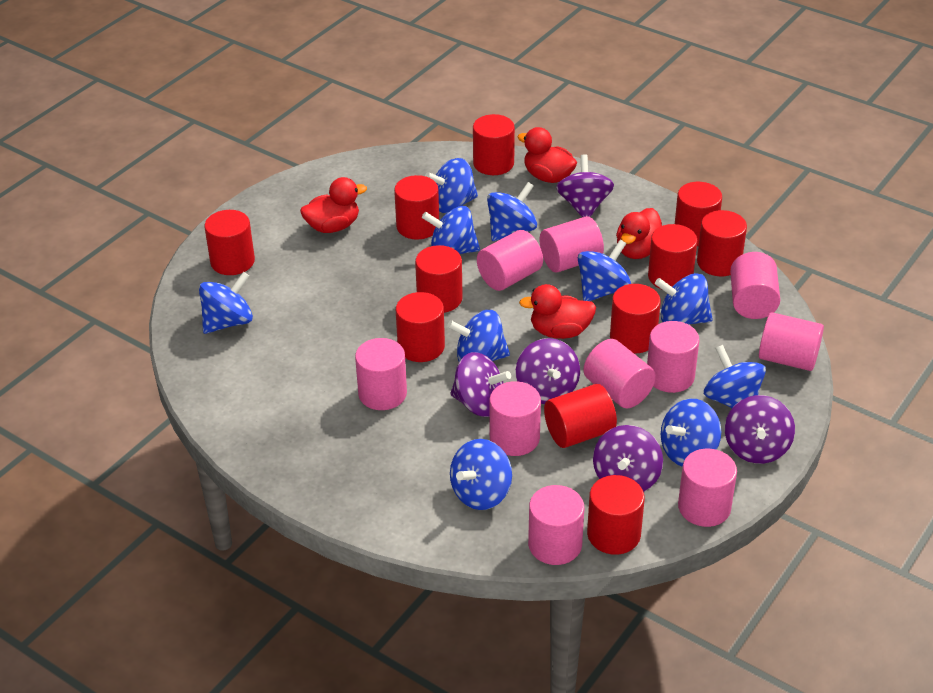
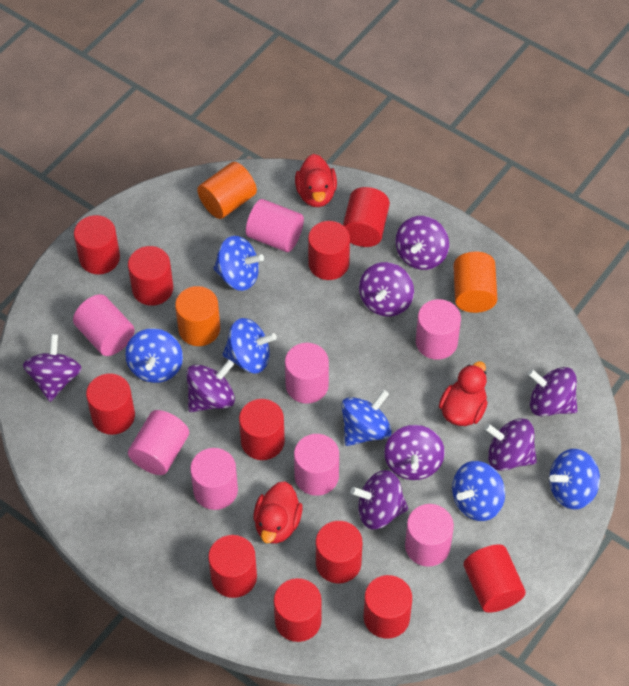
blue spinning top: [199,272,253,334] [422,206,480,254] [425,158,478,213] [447,310,510,361] [450,439,512,510] [487,182,537,241] [578,240,631,301] [655,273,713,325] [661,399,721,467] [704,345,766,408] = 10 -> [125,328,183,383] [213,236,264,291] [222,318,277,374] [342,390,392,446] [452,461,505,521] [549,448,600,510] = 6
orange cylinder: none = 0 -> [175,286,220,346] [197,162,257,219] [453,252,497,313] = 3
pink cylinder: [355,338,407,410] [477,230,543,291] [489,381,541,456] [528,485,584,565] [540,216,604,272] [584,339,656,408] [647,321,699,393] [678,449,737,527] [730,252,780,319] [759,312,824,371] = 10 -> [73,294,135,356] [128,410,189,475] [190,448,238,510] [246,199,304,252] [285,343,329,404] [294,434,339,496] [405,504,454,567] [416,299,461,360] = 8
purple spinning top: [450,352,511,417] [516,338,580,404] [556,154,614,217] [593,425,663,492] [725,395,795,464] = 5 -> [23,334,82,402] [186,360,235,412] [350,470,408,529] [359,262,414,317] [384,425,445,480] [395,216,449,270] [484,418,537,471] [528,367,577,417] = 8
red duck: [300,177,367,233] [518,127,577,183] [519,284,596,339] [616,208,662,259] = 4 -> [254,481,303,544] [295,154,337,207] [439,361,488,426] = 3

